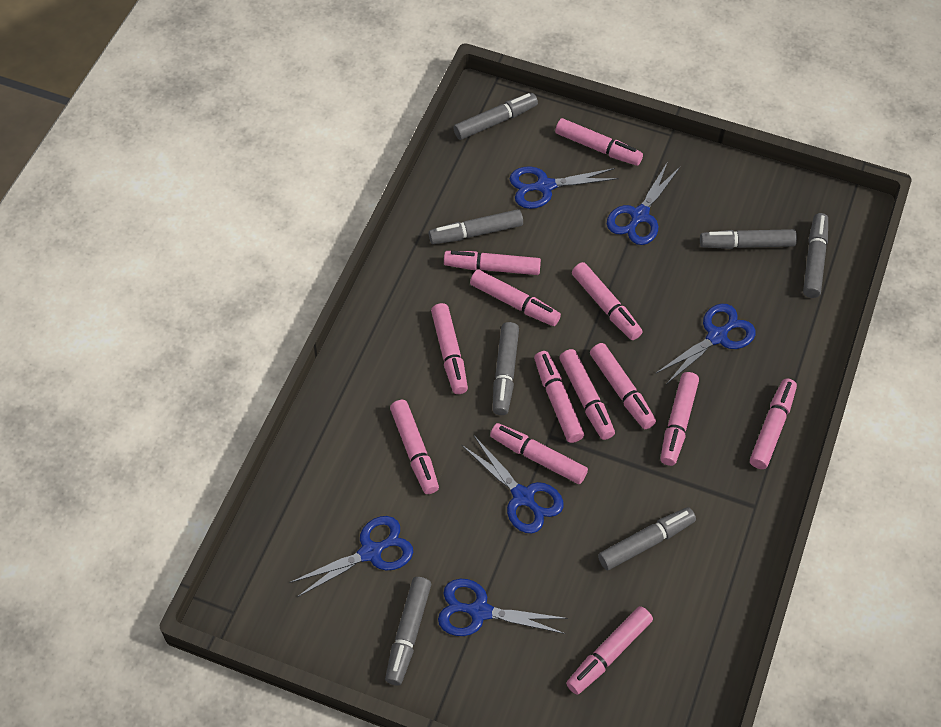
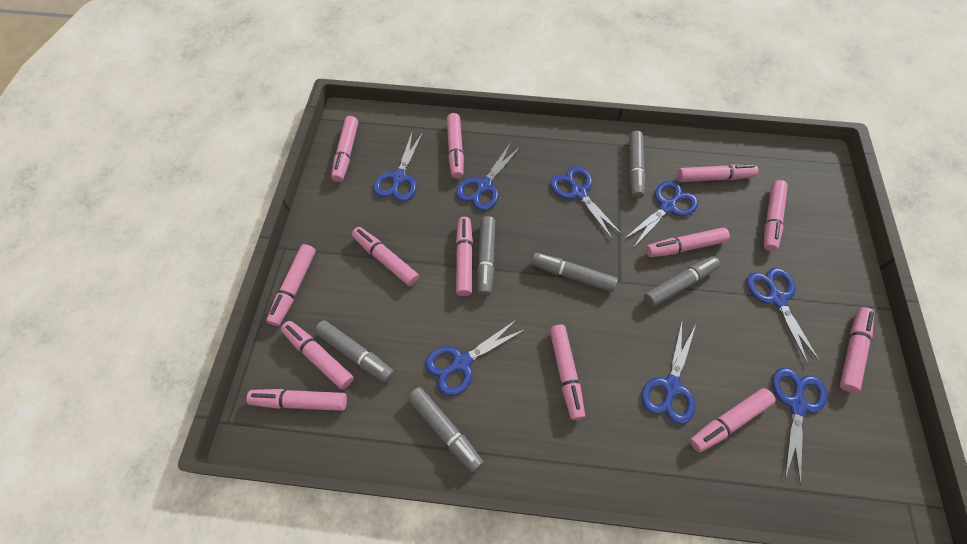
blue scissors: [289,516,413,597] [438,579,568,636] [462,436,564,533] [510,166,619,209] [607,163,681,245] [655,304,756,384] = 6 -> [373,130,423,202] [425,320,526,396] [456,143,521,211] [550,166,623,240] [623,181,698,248] [641,321,696,424] [747,268,820,365] [772,368,827,485] = 8
grey marker: [385,577,431,685] [429,209,523,244] [453,93,538,140] [493,322,519,415] [598,507,696,570] [700,229,797,249] [803,213,828,298] = 7 -> [314,320,394,383] [408,387,483,473] [477,216,495,296] [531,253,618,292] [629,131,645,199] [644,256,720,307] = 6

